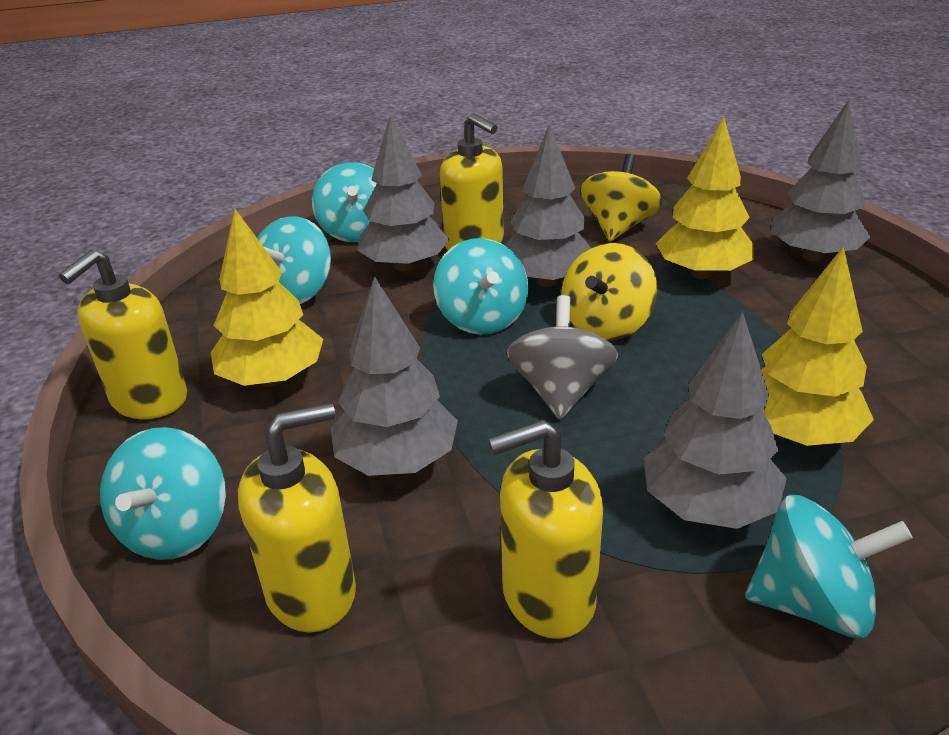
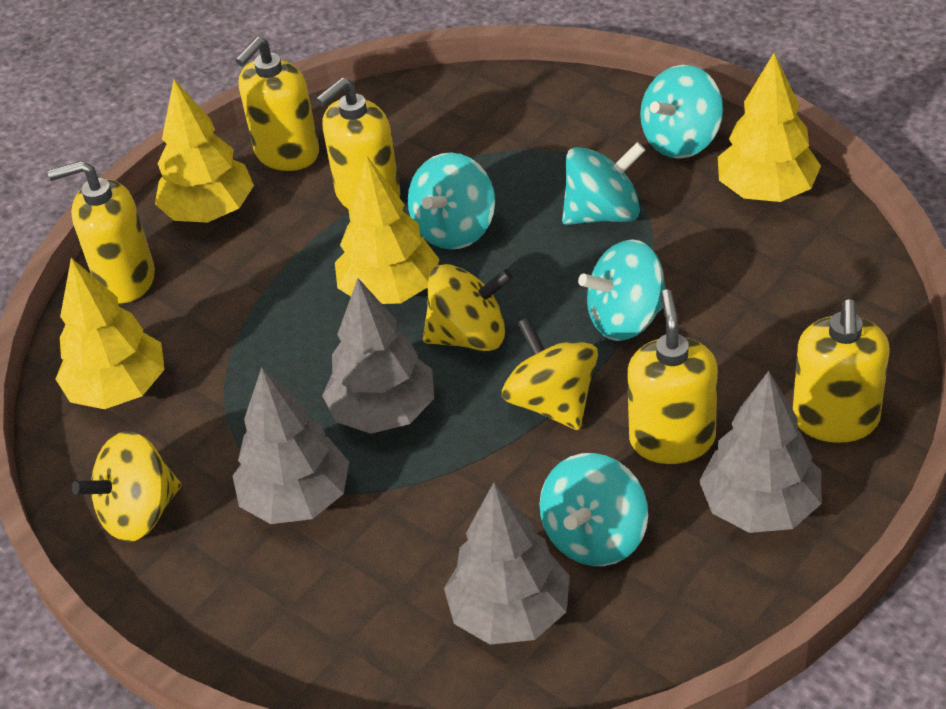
grey spinning top: [507,295,618,420] = 1 -> none = 0
grey tree: [330,276,458,476] [357,115,450,272] [504,124,591,287] [644,312,787,529] [770,100,870,261] = 5 -> [233,367,349,524] [322,278,434,434] [444,482,570,645] [699,371,821,533] = 4
yellow soap dispenser: [59,249,187,419] [238,402,356,632] [440,113,504,250] [488,419,603,639] = 4 -> [48,161,155,303] [235,37,319,171] [316,77,400,209] [627,289,718,464] [793,299,890,443] = 5
yellow spinning top: [561,243,657,341] [581,154,662,241] = 2 -> [72,431,181,542] [423,264,513,351] [502,317,598,430] = 3
yellow tree: [211,209,323,387] [655,116,754,279] [761,246,874,446] = 3 -> [56,258,165,409] [155,79,254,223] [335,156,440,304] [718,52,821,202] = 4

